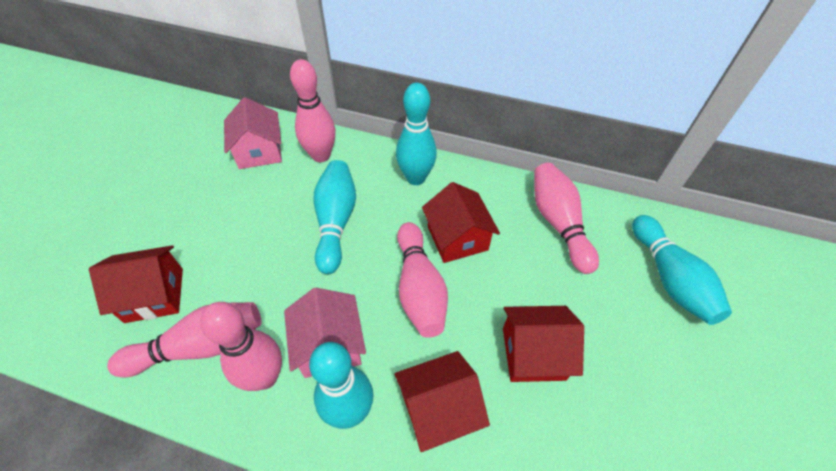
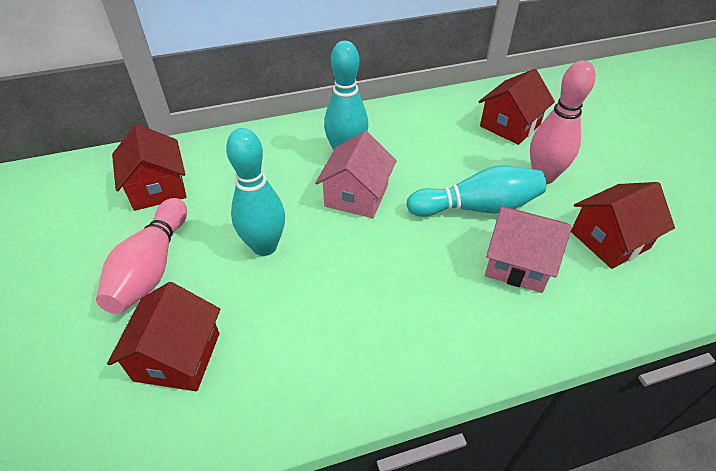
pink bowling pin: [107,302,261,378] [200,302,282,391] [290,59,336,162] [397,222,448,338] [534,163,599,274] = 5 -> [96,198,187,314] [530,61,596,184] = 2
turquoise bowling pin: [309,342,374,429] [313,160,356,274] [396,83,437,185] [632,215,732,325] = 4 -> [226,128,285,256] [324,41,368,150] [406,165,546,217] = 3

